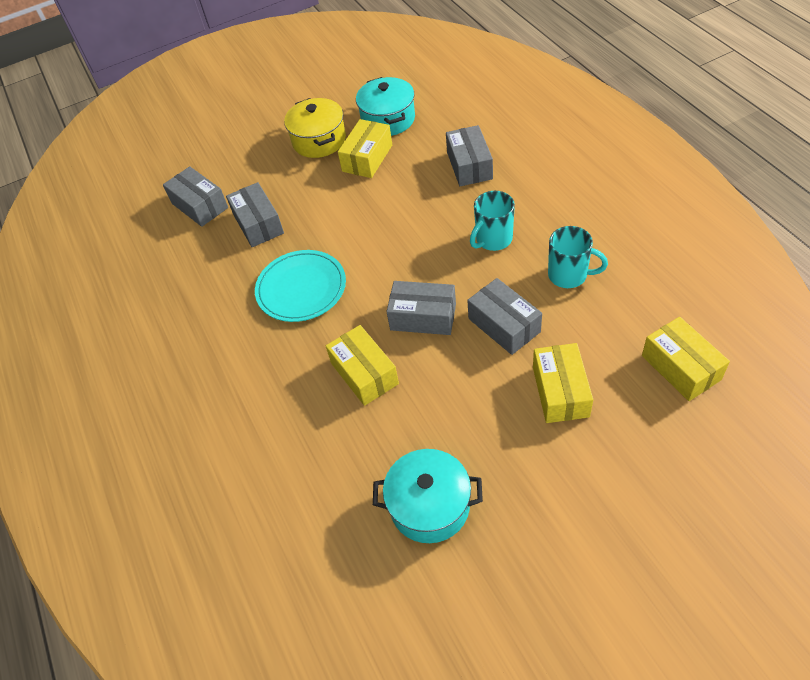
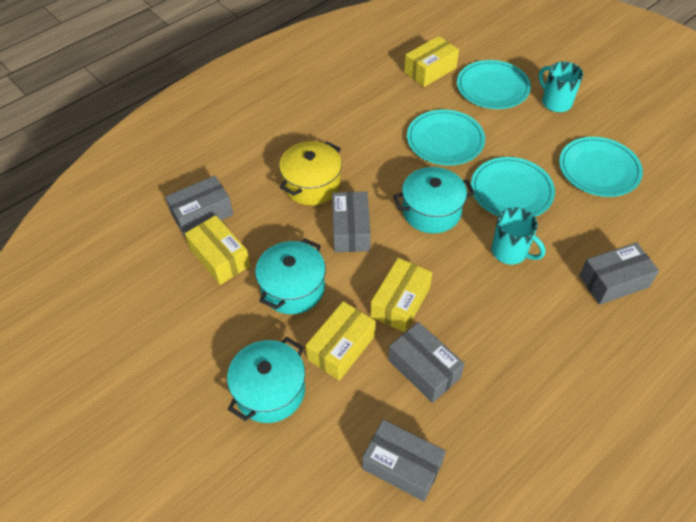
turquoise plate: [255,250,346,322] = 1 -> [407,110,485,165] [457,60,531,109] [471,157,555,217] [559,137,643,197] = 4
turquoise pot: [356,77,415,136] [373,449,483,543] = 2 -> [227,337,305,423] [255,238,326,314] [393,167,475,233] = 3

